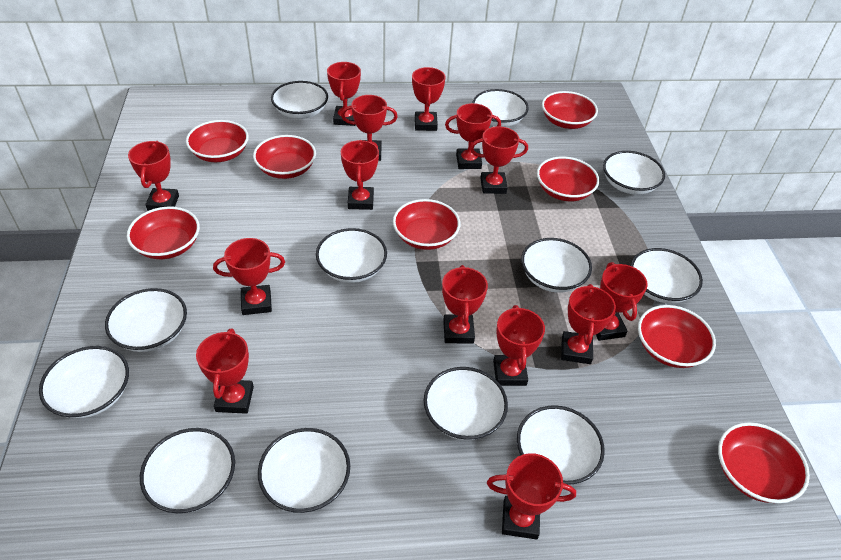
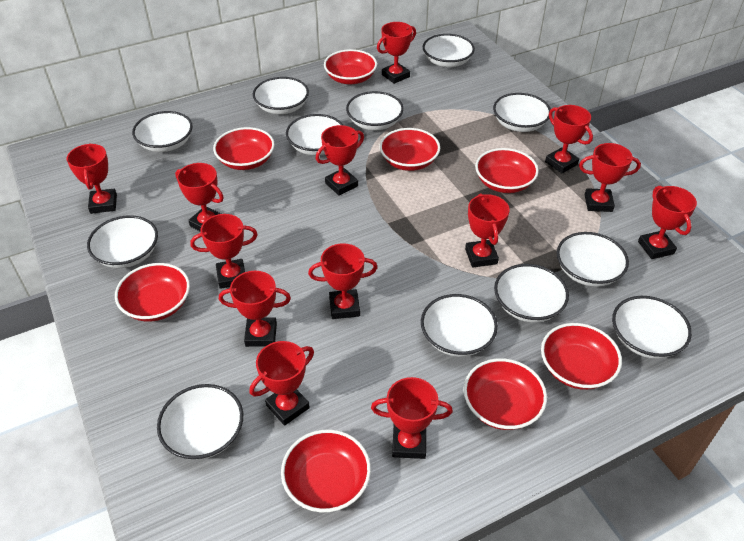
red trophy: [128,141,179,211] [196,329,254,414] [213,238,285,315] [327,62,361,126] [341,95,398,161] [341,140,379,210] [412,67,445,131] [442,265,488,343] [445,103,501,169] [470,126,528,194] [487,453,576,539] [493,305,545,386] [561,284,616,364] [596,262,648,341] = 14 -> [67,144,117,214] [175,163,224,232] [190,214,258,289] [219,271,291,347] [250,341,314,426] [308,244,378,319] [316,125,364,196] [371,377,453,459] [377,22,416,84] [465,194,510,268] [545,105,593,174] [579,143,641,212] [638,186,697,259] = 13

